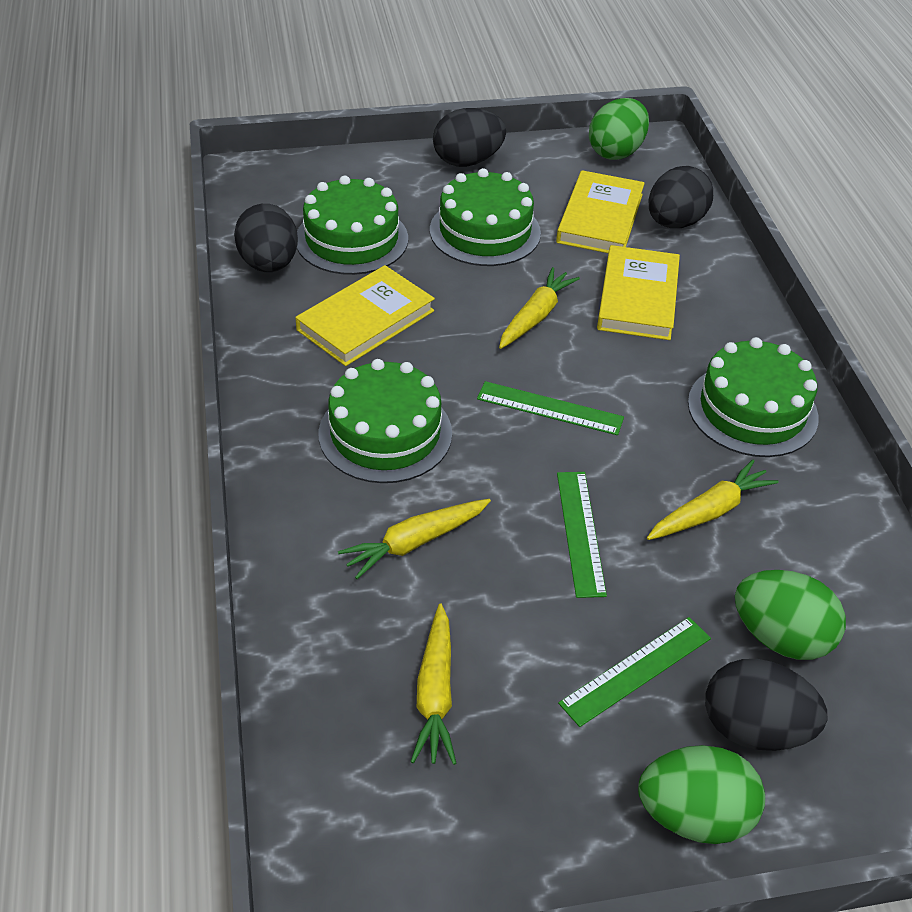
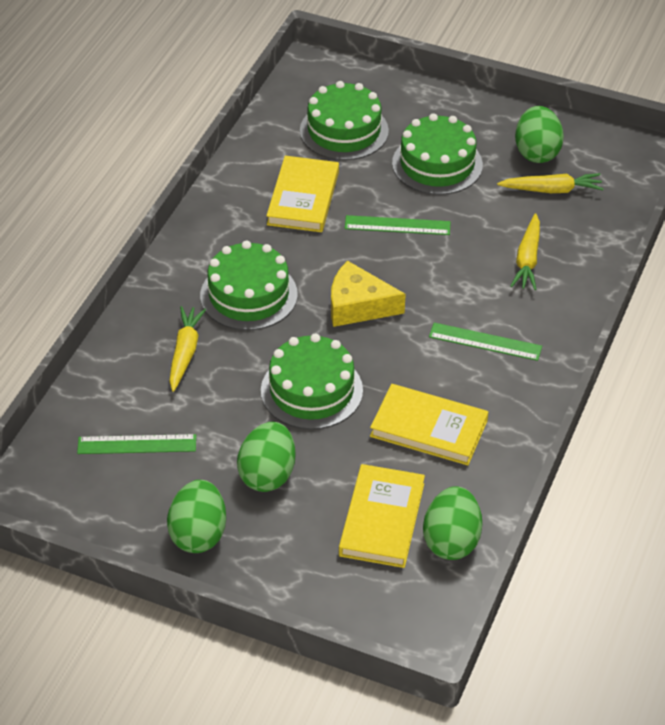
black egg: [234,204,298,272] [433,108,506,167] [649,166,713,228] [705,659,827,751] = 4 -> none = 0
green egg: [589,98,649,160] [638,745,765,844] [735,570,846,660] = 3 -> [167,480,226,553] [237,422,296,492] [423,486,482,560] [515,106,564,163] = 4
yellow carrot: [338,499,491,579] [411,603,456,765] [499,267,580,349] [647,460,779,540] = 4 -> [169,306,206,392] [497,173,604,193] [511,213,540,290] = 3
yellow cheese: none = 0 -> [331,261,406,327] = 1

